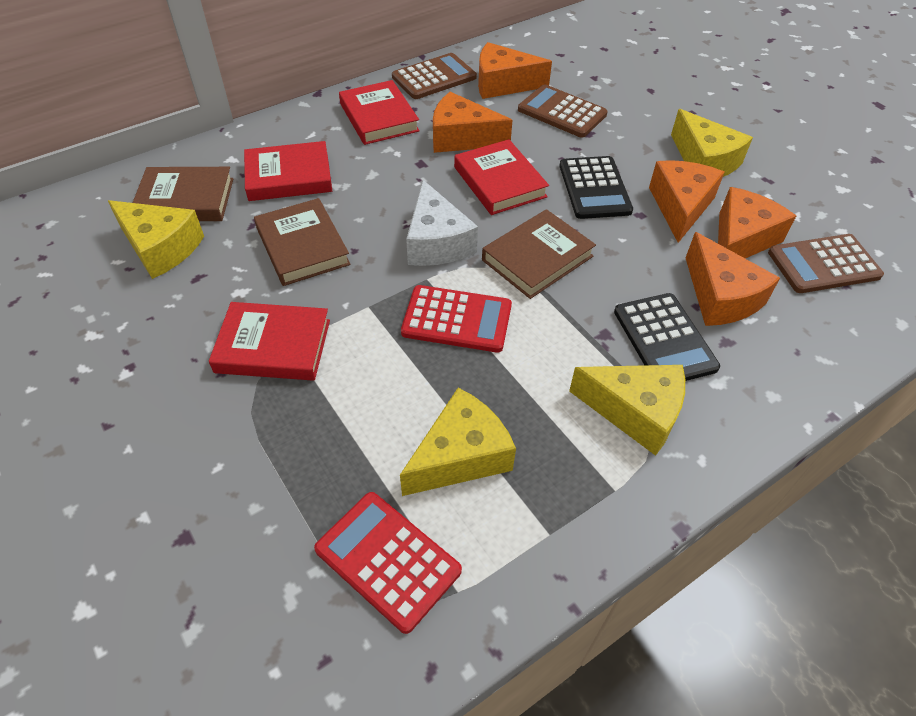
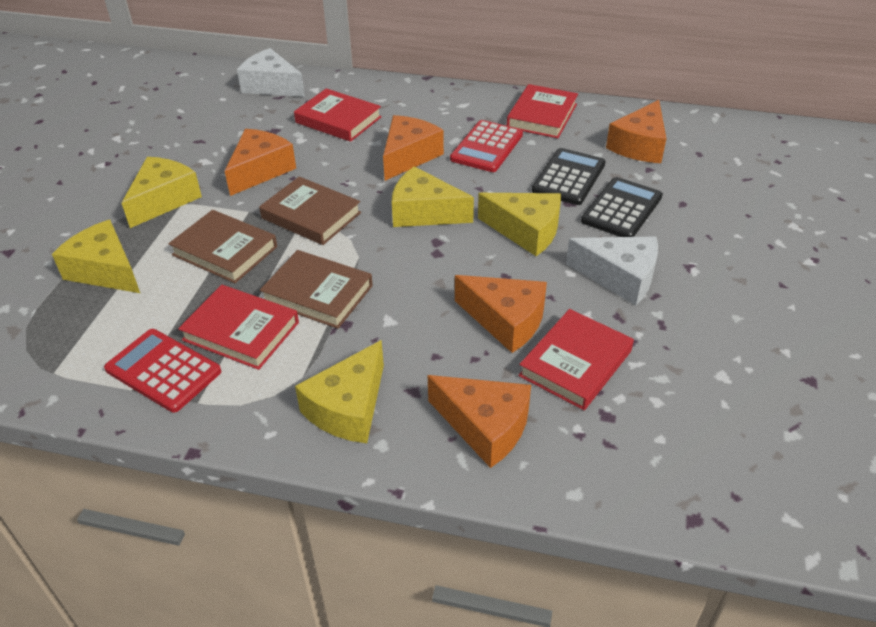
brown calculator: [392,53,477,99] [518,84,608,138] [768,234,884,293] = 3 -> none = 0
white cheese: [406,180,478,266] = 1 -> [237,48,305,97] [566,237,658,305] = 2
yellow cheese: [108,200,204,279] [400,388,516,496] [569,365,685,456] [671,109,753,177] = 4 -> [52,220,140,293] [122,157,202,228] [295,340,384,443] [392,166,474,227] [478,193,561,256] = 5

